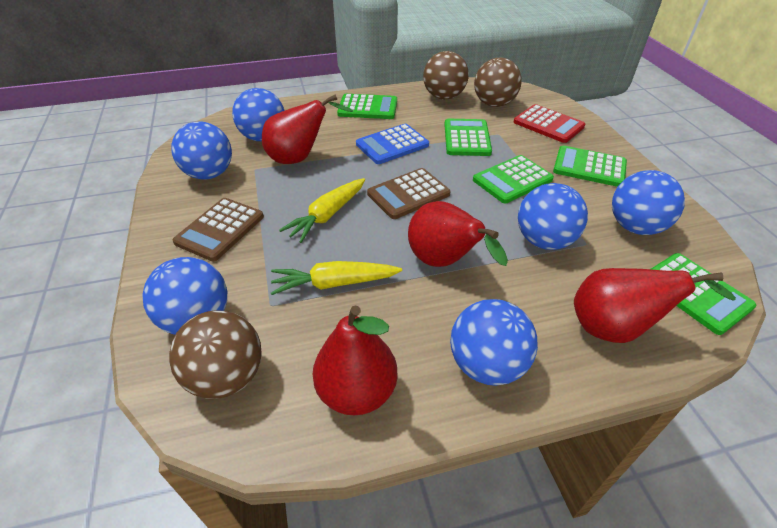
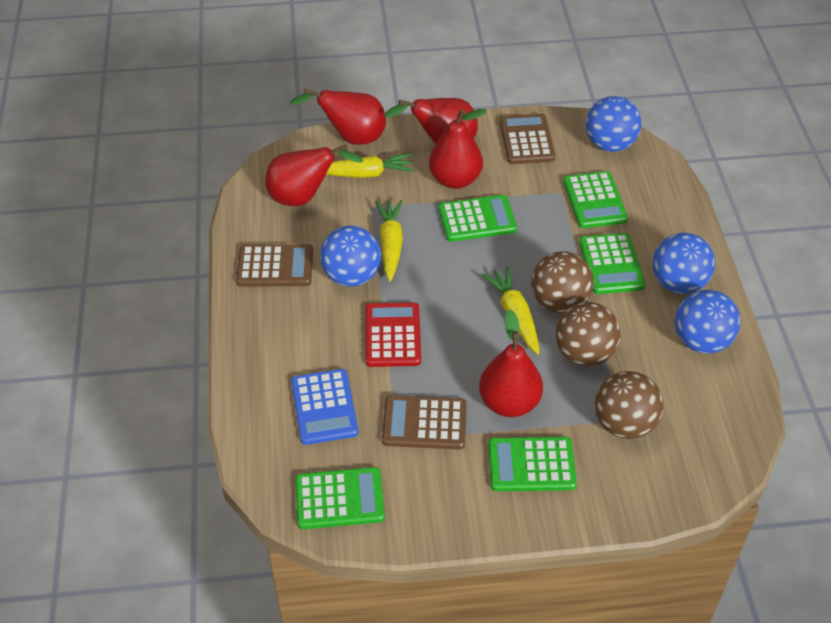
blue ball: [142,257,227,335] [171,121,232,180] [232,88,285,141] [450,299,538,386] [518,183,588,250] [612,170,685,235] = 6 -> [320,226,381,287] [586,96,641,152] [652,233,715,294] [675,290,740,353] = 4
brown calculator: [173,198,264,261] [367,168,451,219] = 2 -> [236,244,313,287] [382,395,467,450] [500,114,555,164] = 3
red pear: [262,94,353,164] [313,305,398,415] [408,201,508,267] [574,268,736,343] = 4 -> [265,145,363,206] [290,89,386,145] [384,98,478,144] [429,109,487,189] [479,310,543,417] = 5
yellow carrot: [271,261,402,295] [279,178,365,243] = 2 -> [326,153,415,178] [375,200,403,281] [481,266,540,355] = 3

